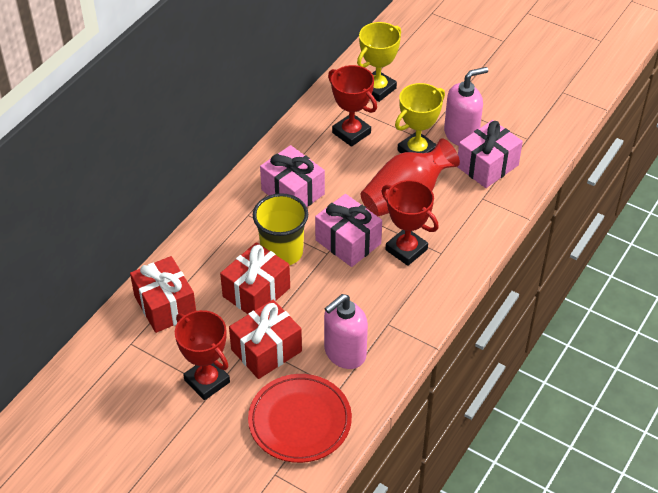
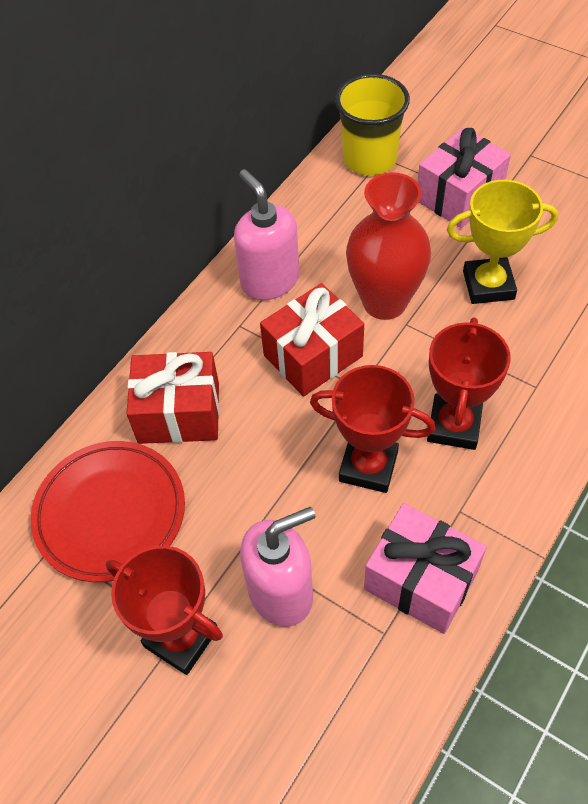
pink gift: [260,145,325,207] [315,194,382,267] [458,120,523,188] = 3 -> [364,503,487,634] [417,128,511,228] = 2
red gift: [130,256,196,333] [220,242,290,314] [229,300,302,379] = 3 -> [126,352,219,444] [260,283,364,397] = 2
yellow trophy: [357,22,401,102] [395,83,445,153] = 2 -> [447,180,558,304] = 1

